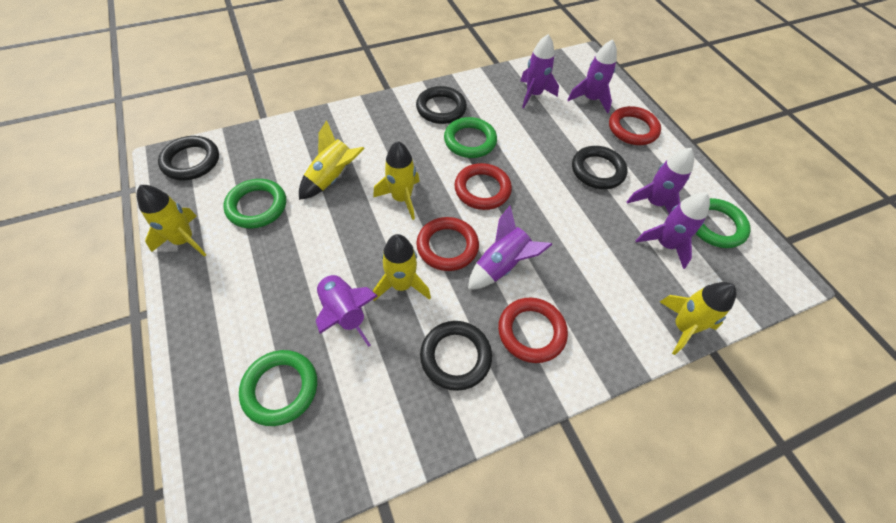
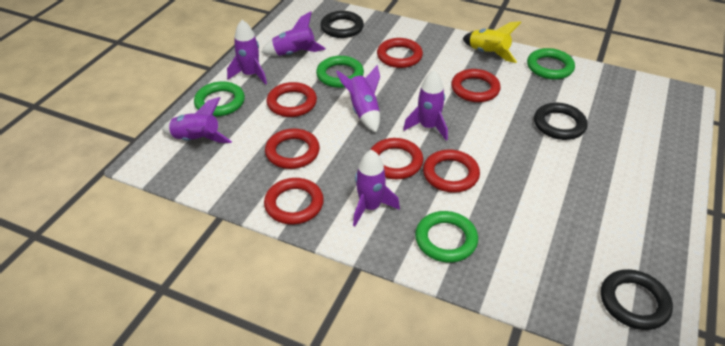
black ring: [158,136,219,180] [416,86,467,124] [420,321,492,391] [572,146,628,189] = 4 -> [320,11,364,38] [534,103,588,140] [601,269,673,330] = 3
red ring: [416,217,479,271] [454,163,512,210] [498,297,568,363] [609,106,661,145] = 4 -> [264,178,324,224] [265,128,320,169] [267,82,317,117] [370,138,423,179] [377,38,423,68] [423,150,480,193] [451,69,501,102] = 7
yellow rocket: [137,185,206,257] [299,120,365,200] [373,141,420,220] [373,234,431,301] [660,282,737,355] = 5 -> [462,21,521,63] = 1

